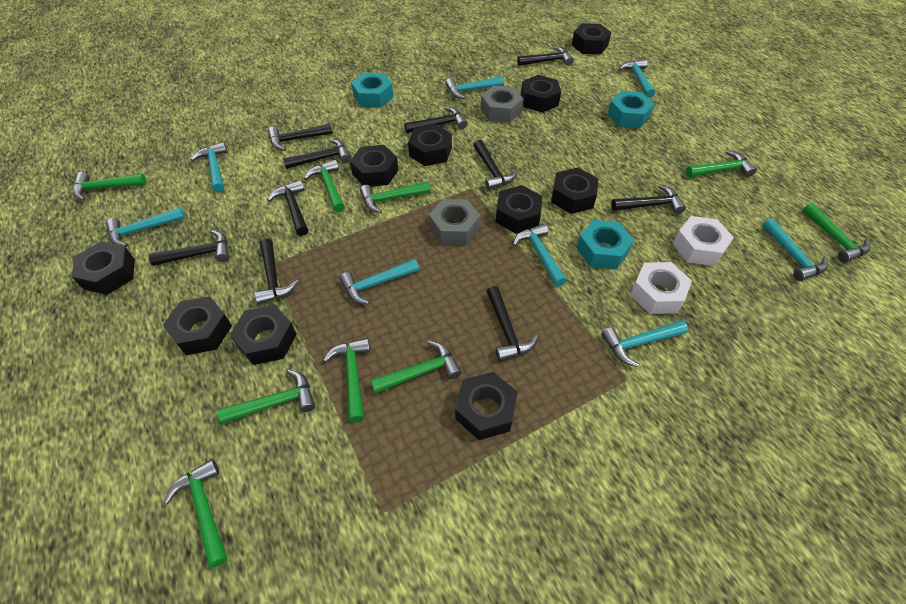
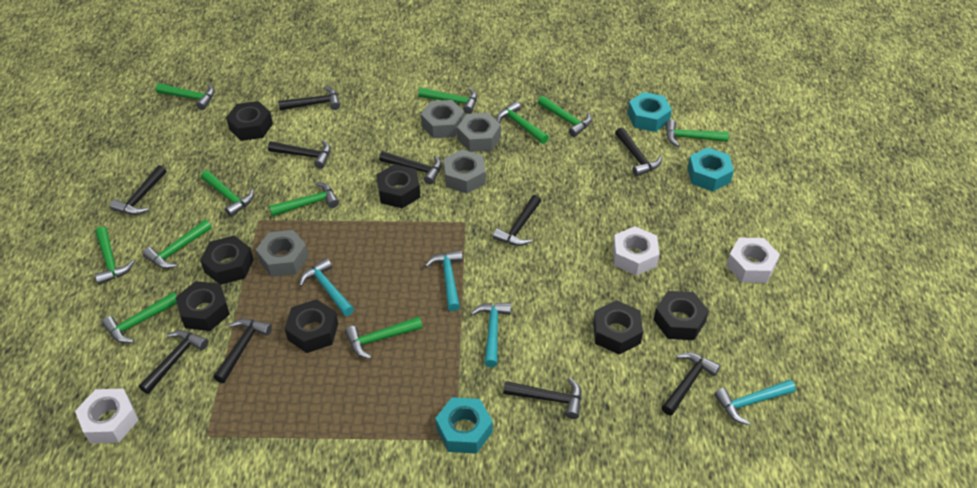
black nut: [71,241,135,295] [163,296,232,355] [230,305,297,365] [350,145,398,187] [408,124,452,166] [455,372,518,440] [496,185,542,234] [521,75,561,113] [551,168,598,214] [572,23,612,54] = 10 -> [176,281,230,331] [200,236,254,285] [226,101,273,141] [284,299,338,353] [376,164,420,208] [593,300,643,355] [653,291,709,340] = 7
green hammer: [73,172,146,201] [164,459,227,568] [218,370,315,424] [304,160,345,212] [323,338,370,423] [360,181,431,213] [371,341,462,394] [686,150,757,177] [803,203,871,263] = 9 -> [95,227,135,285] [102,292,177,343] [143,220,212,269] [156,83,214,110] [201,170,254,217] [269,182,339,217] [345,316,423,359] [418,87,477,114] [496,101,549,144] [538,96,592,137] [666,120,729,147] = 11
grey nut: [429,199,480,245] [481,86,523,123] = 2 -> [256,230,309,277] [421,100,464,138] [444,150,485,193] [457,113,501,152] = 4
turquoise hammer: [106,208,185,247] [191,142,227,192] [340,259,419,305] [446,76,504,99] [513,224,567,287] [601,320,688,367] [619,59,655,98] [762,218,828,281] = 8 -> [299,258,354,316] [425,250,463,311] [471,303,511,367] [714,380,796,425] = 4
white nut: [630,262,692,314] [673,216,734,266] = 2 -> [75,388,139,443] [613,226,659,276] [726,237,780,283] = 3

